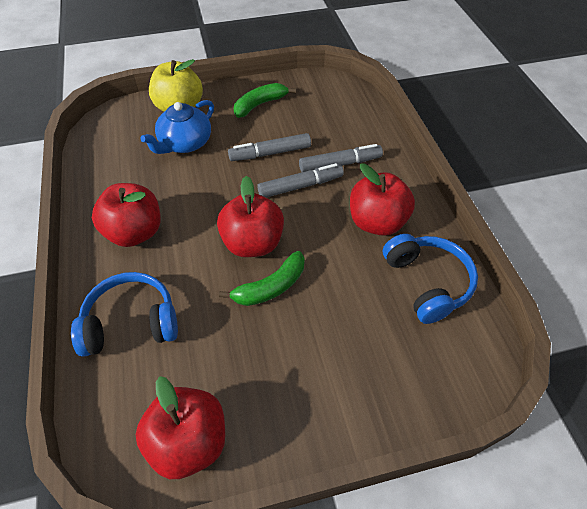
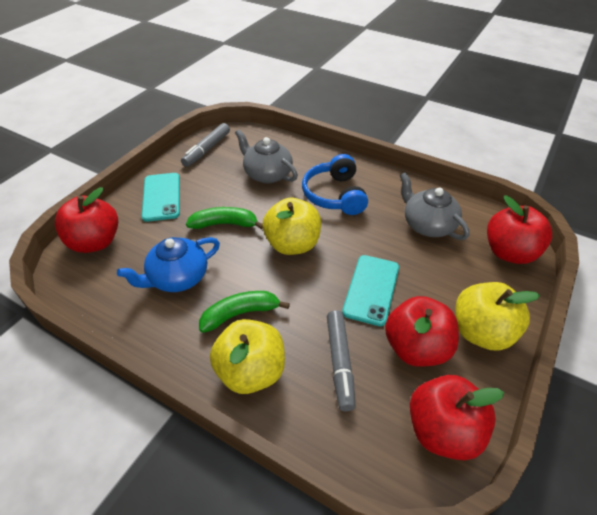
blue headphones: [71,272,178,357] [383,234,478,324] = 2 -> [302,154,368,215] = 1
grey marker: [228,133,311,161] [257,163,344,198] [299,144,383,172] = 3 -> [181,123,230,167] [327,310,355,411] = 2
grey teapot: none = 0 -> [235,130,298,183] [400,172,469,240] = 2
turquoise phone: none = 0 -> [142,173,180,222] [342,255,399,326] = 2
yellow apple: [149,59,203,112] = 1 -> [210,319,285,394] [263,198,321,255] [455,282,540,351] = 3

